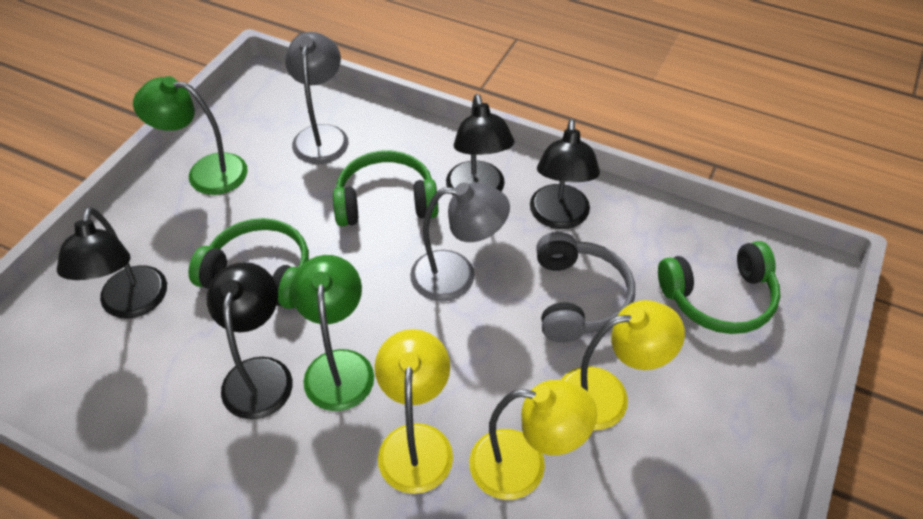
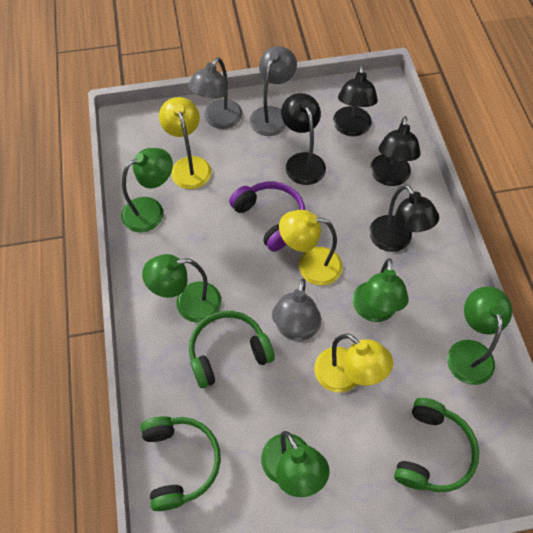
green lamp: [133,76,248,195] [291,255,374,411] = 2 -> [121,148,173,232] [142,254,222,323] [261,431,330,497] [353,258,409,322] [447,286,512,385] = 5
grey headphones: [536,232,635,342] = 1 -> none = 0
grey lamp: [285,32,349,164] [410,182,510,301] = 2 -> [188,57,243,129] [250,46,297,136] [272,279,321,341] = 3
purple headphones: none = 0 -> [229,182,305,252] = 1

